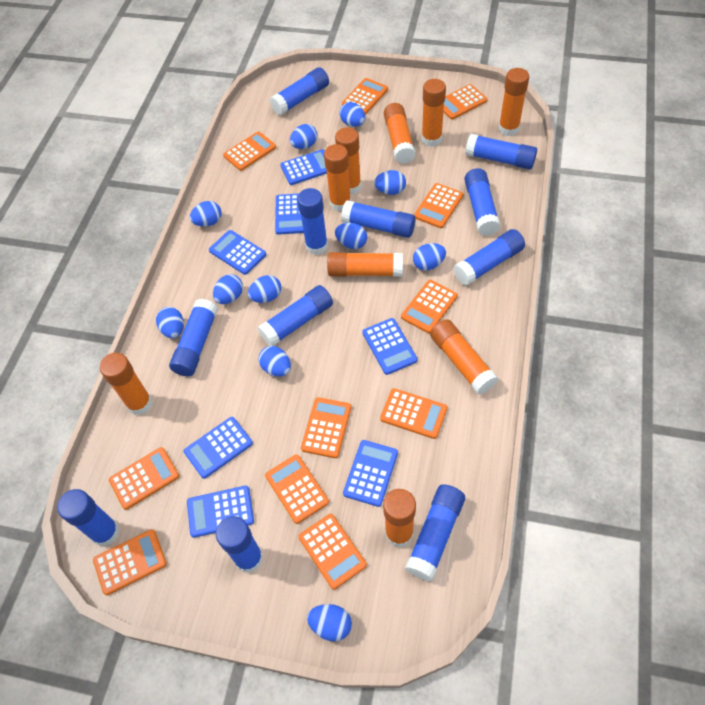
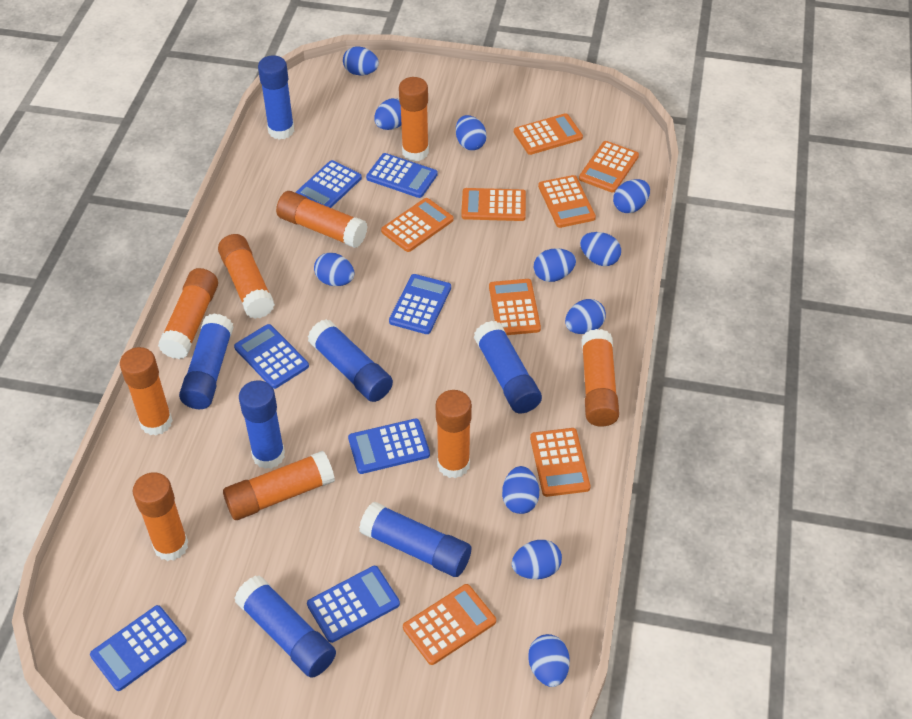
blue glue stick: [57,489,120,547] [169,299,218,376] [216,516,263,573] [257,285,333,346] [270,67,329,116] [297,188,328,255] [341,200,416,238] [405,484,465,582] [453,229,525,285] [464,168,501,236] [465,134,537,170] = 11 -> [179,313,234,409] [235,575,336,678] [239,381,285,469] [258,55,294,140] [308,319,393,402] [359,502,471,577] [474,321,542,414] = 7
orange calculator: [93,529,167,595] [109,447,179,510] [223,131,276,171] [265,454,329,524] [298,514,367,590] [301,397,351,458] [342,78,388,115] [380,388,447,439] [401,280,458,333] [414,183,463,228] [443,84,487,119] = 11 -> [381,198,453,252] [403,584,496,665] [461,188,526,221] [489,279,541,335] [514,113,583,155] [530,428,590,497] [538,175,596,228] [579,141,639,193] = 8

